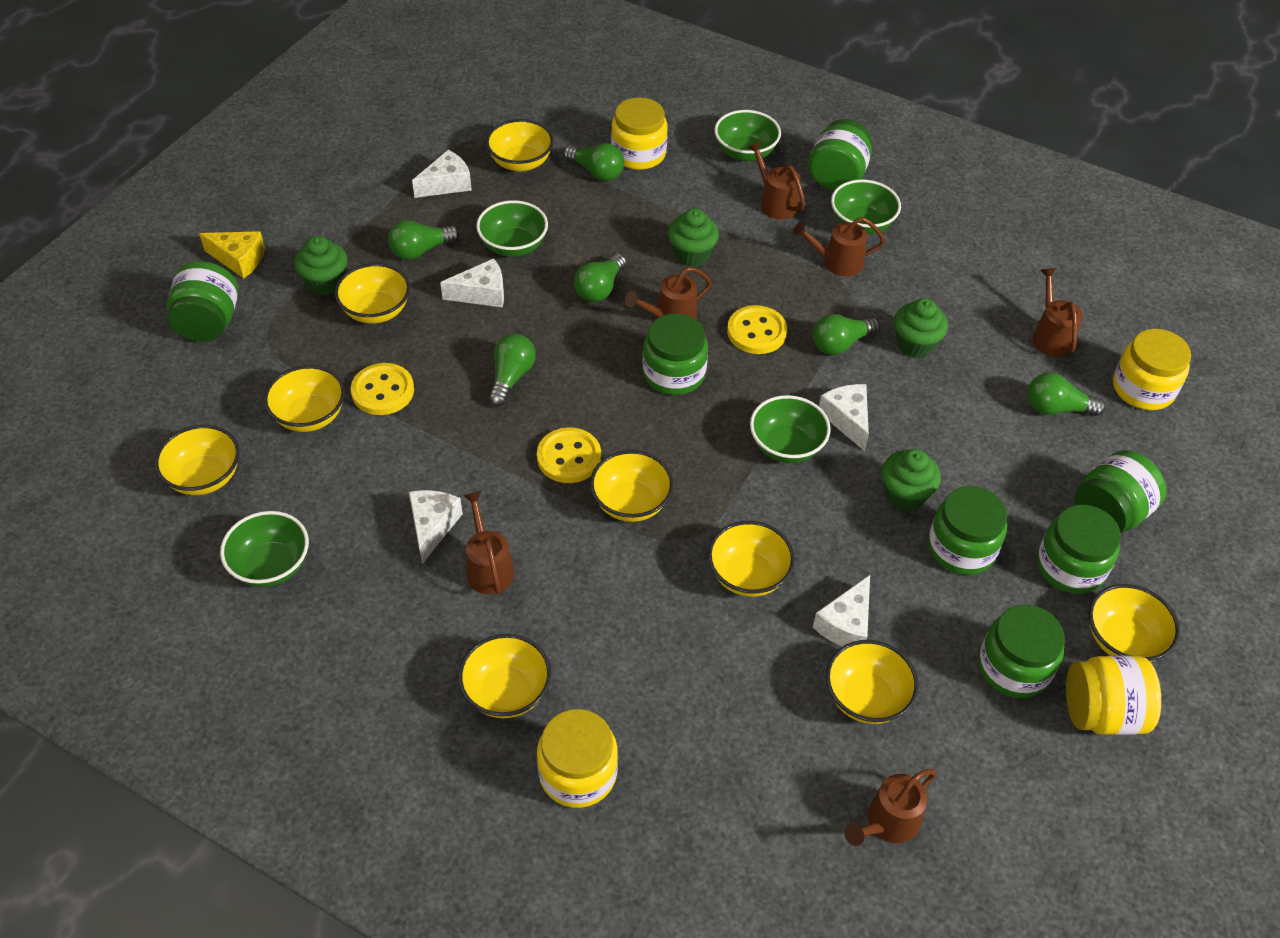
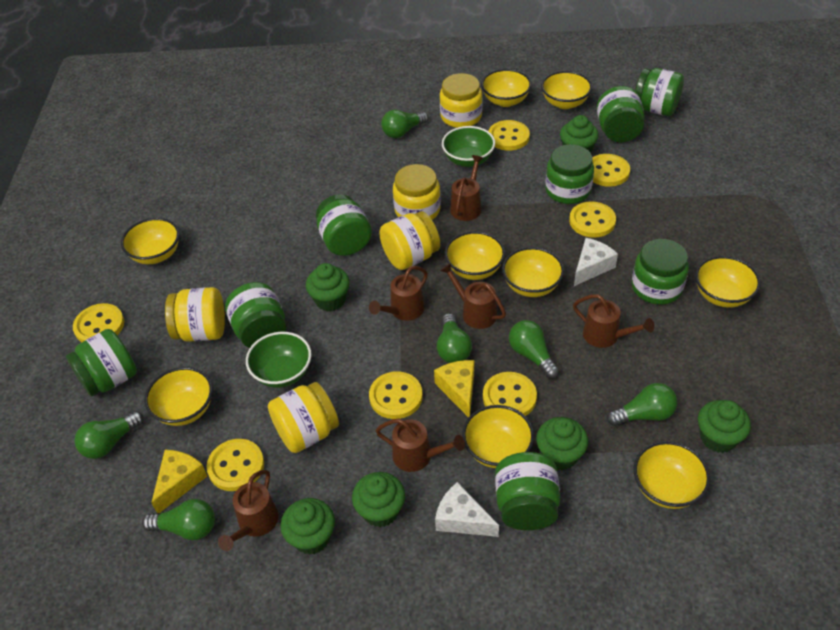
green bowl: [220,511,309,587] [476,200,548,257] [714,110,781,161] [750,395,831,463] [831,179,901,234] = 5 -> [246,332,312,388] [442,126,495,167] = 2
green cupcake: [294,236,348,296] [668,208,719,267] [882,449,941,511] [894,298,948,358] = 4 -> [281,498,335,555] [306,263,350,311] [352,472,405,527] [536,417,588,470] [560,115,599,153] [698,400,751,453] = 6
green jar: [167,261,238,342] [643,313,708,395] [808,119,872,191] [928,486,1007,575] [978,605,1065,698] [1037,505,1121,594] [1074,450,1167,533] = 7 -> [66,329,137,396] [225,282,286,348] [316,194,372,256] [495,452,560,530] [545,144,594,204] [597,86,645,142] [632,239,689,305] [635,68,684,116] = 8
white cheese: [409,490,463,564] [412,150,472,198] [440,259,504,307] [813,575,870,647] [819,384,869,451] = 5 -> [435,482,499,537] [574,238,618,286] = 2
yellow button: [351,363,414,415] [537,427,601,483] [727,305,787,354] = 3 -> [73,303,124,342] [207,439,264,491] [369,371,423,419] [483,372,537,416] [488,120,530,151] [569,201,616,238] [592,154,630,187] = 7
yellow cheese: [199,231,265,278] = 1 -> [151,450,207,513] [434,360,474,418] = 2
yellow jar: [537,709,618,808] [611,97,667,170] [1066,655,1161,735] [1113,329,1191,410] = 4 -> [165,287,225,342] [268,382,339,453] [379,211,440,270] [393,164,441,220] [440,73,483,128] = 5

